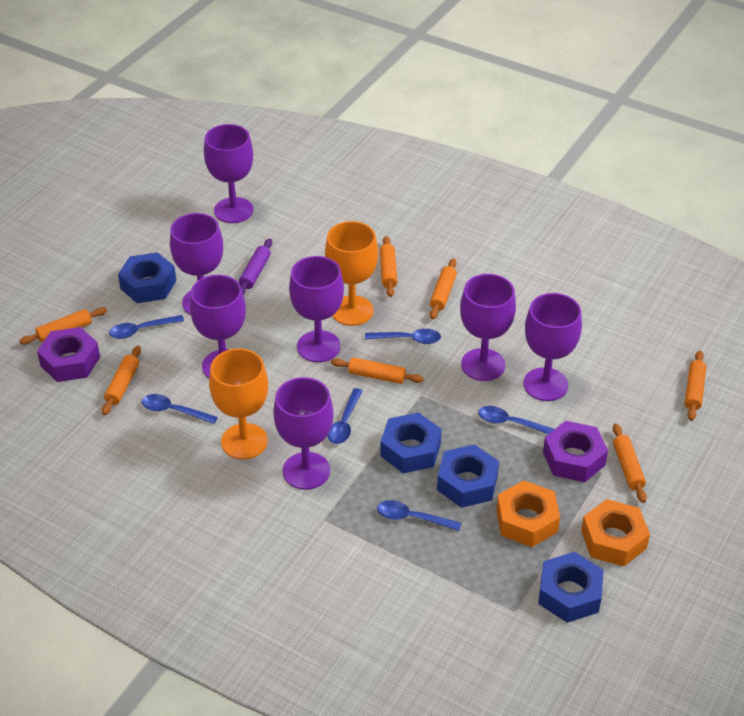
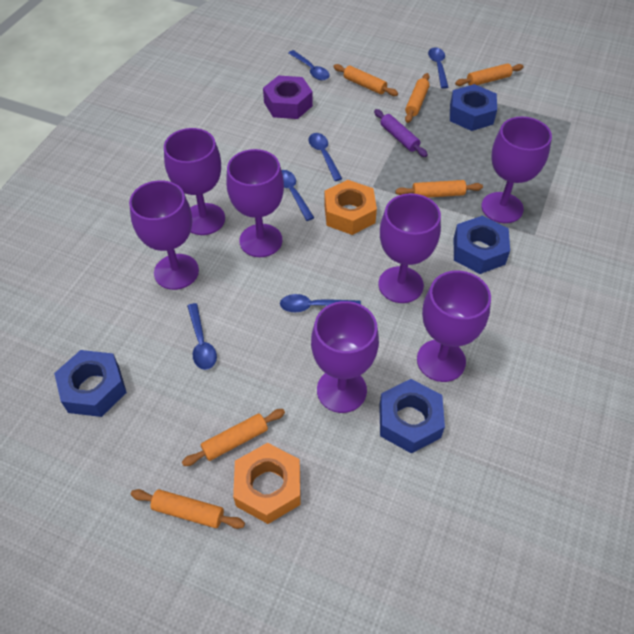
orange goblet: [209,348,268,459] [325,221,378,326] = 2 -> none = 0
orange rolling pin: [19,307,107,345] [102,345,141,415] [331,357,424,384] [380,236,397,297] [430,258,457,319] [613,424,647,503] [685,351,707,421] = 7 -> [131,489,245,529] [182,409,285,466] [333,64,398,96] [395,180,483,198] [405,73,430,123] [455,63,524,86] = 6
purple nut: [37,327,100,382] [543,421,608,482] = 2 -> [263,75,313,119] = 1

